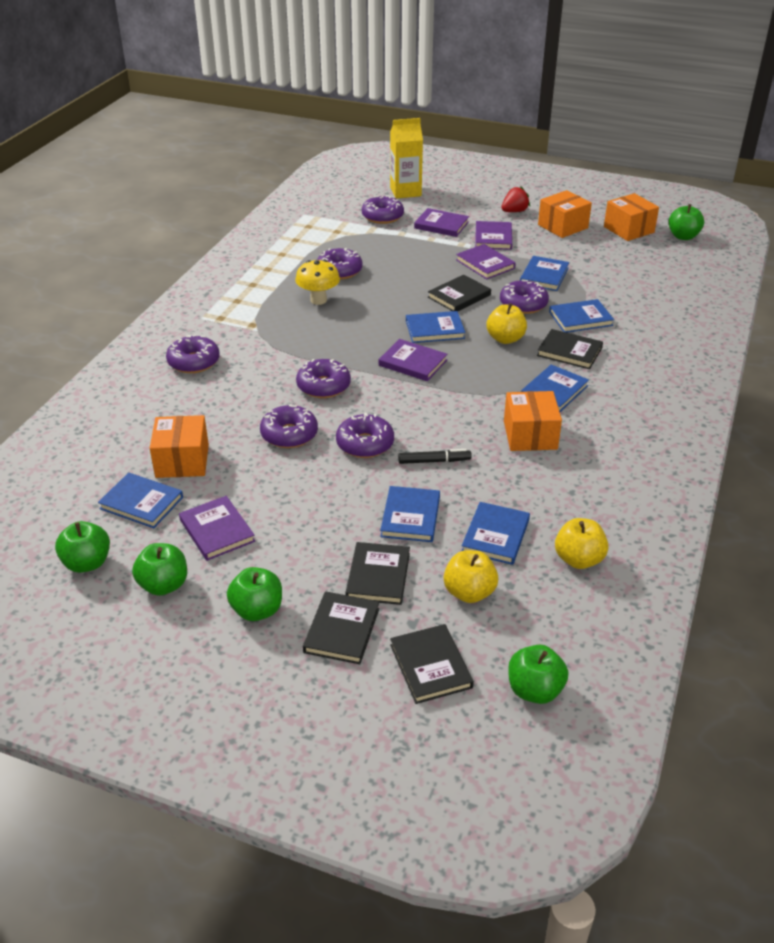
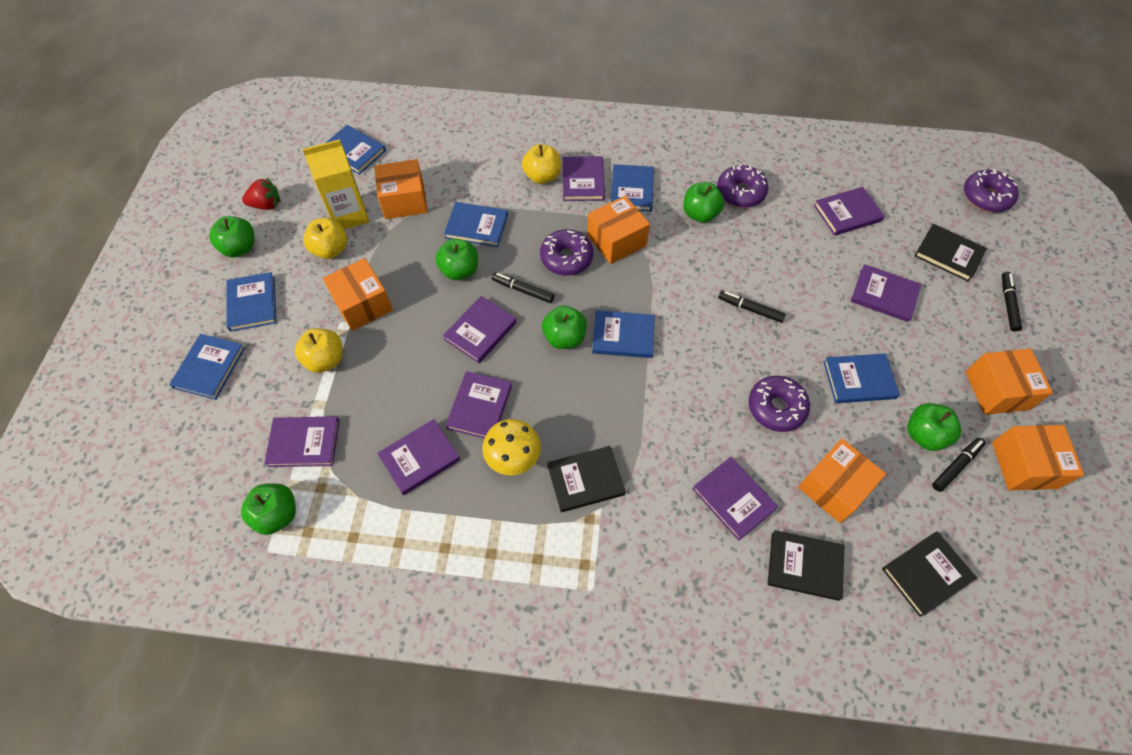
black book: [303,591,380,664] [345,542,410,605] [390,624,474,704] [428,275,491,311] [537,329,603,369] = 5 -> [547,446,626,512] [768,530,845,601] [882,532,977,617] [915,224,987,282] = 4
black marker: [398,449,472,464] = 1 -> [492,272,554,303] [718,291,786,323] [932,438,985,492] [1002,272,1022,332] = 4
green apple: [55,521,110,573] [132,543,187,596] [227,567,282,621] [508,645,568,704] [668,204,704,240] = 5 -> [209,216,254,258] [241,483,296,535] [435,238,478,280] [542,305,587,349] [683,182,725,223] [907,403,961,451] = 6
orange box: [150,415,209,478] [504,391,562,451] [538,190,592,238] [604,193,659,241] = 4 -> [323,258,393,331] [374,159,428,219] [587,196,650,264] [798,439,886,523] [966,348,1053,415] [992,425,1084,490] = 6
purple book: [179,496,255,561] [379,339,448,381] [414,208,469,237] [456,244,516,279] [475,221,512,250] = 5 -> [264,417,340,467] [377,419,460,495] [443,296,517,363] [446,371,512,439] [563,156,605,201] [692,457,778,541] [814,187,885,236] [851,264,921,322] = 8
purple donut: [166,335,220,373] [260,405,318,448] [296,359,351,398] [317,248,362,280] [336,413,394,458] [362,195,404,224] [500,280,549,314] = 7 -> [540,229,593,275] [717,165,768,208] [749,376,810,432] [964,170,1019,212] = 4

